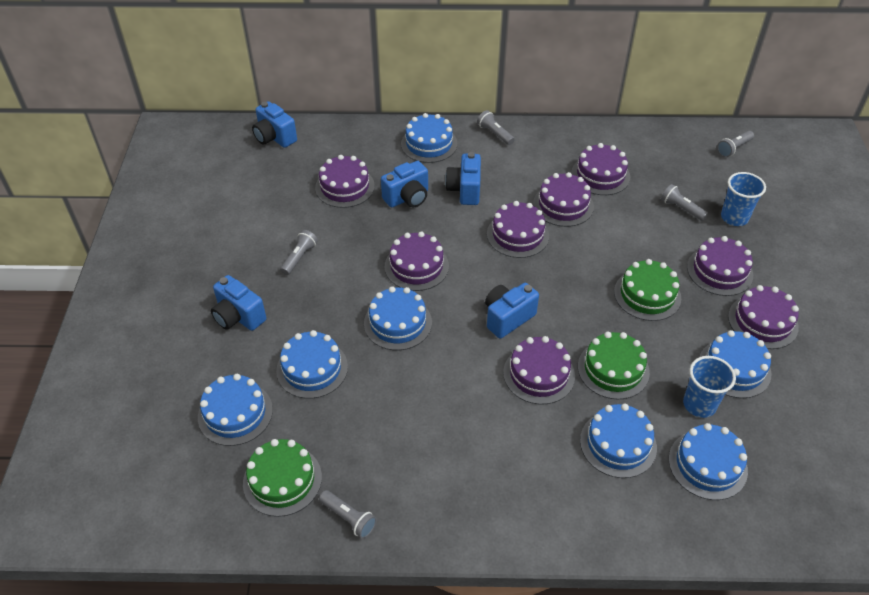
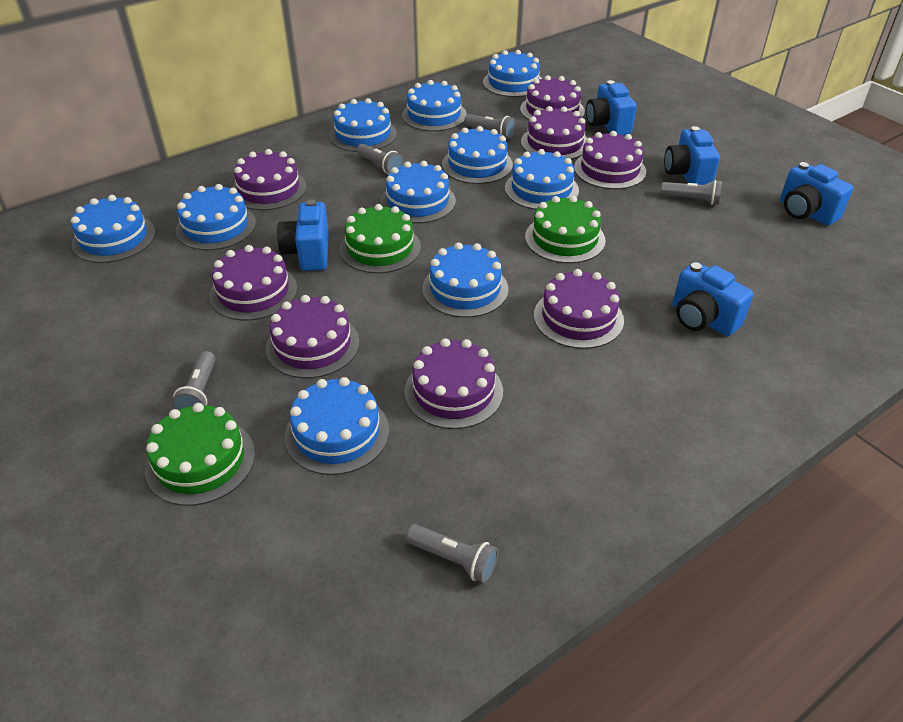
blue cake: [198,374,273,446] [276,330,348,399] [364,286,432,350] [401,113,457,163] [580,404,657,478] [669,423,748,500] [699,330,771,398] = 7 -> [71,195,155,263] [176,184,256,250] [285,377,389,475] [330,98,397,152] [380,161,456,223] [402,80,467,131] [422,242,509,318] [442,126,513,184] [483,50,542,97] [505,149,579,210] = 10
blue cup: [683,356,736,418] [721,172,766,226] = 2 -> none = 0

